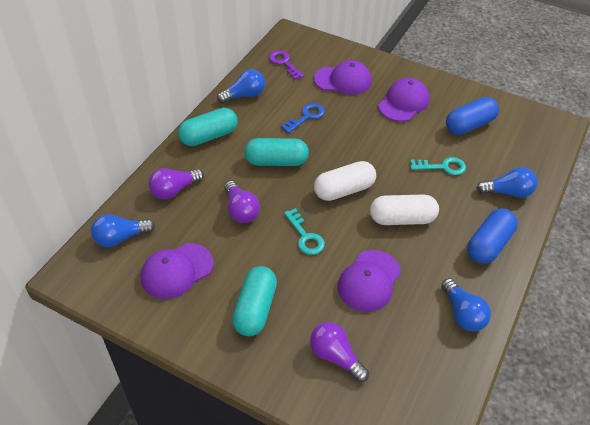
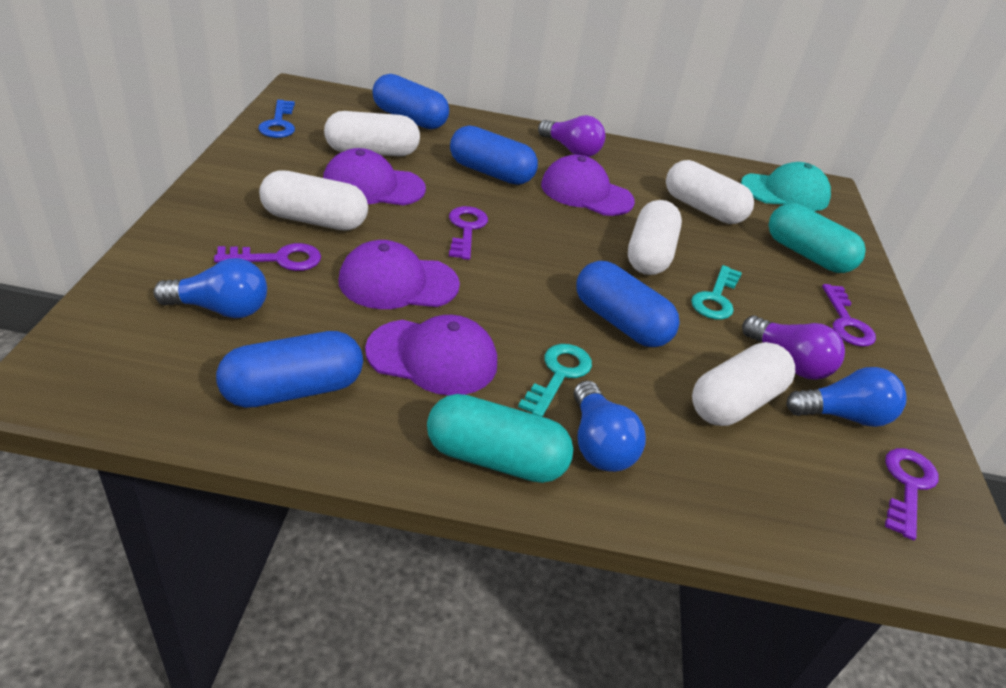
blue capsule: [446,97,499,135] [467,208,518,264] = 2 -> [216,331,363,408] [372,74,449,129] [450,125,538,185] [576,261,680,347] = 4
blue light bulb: [91,214,155,247] [217,69,265,103] [441,278,491,332] [476,167,537,198] = 4 -> [153,258,267,318] [574,381,646,472] [786,367,906,427] = 3
purple key: [269,50,304,80] = 1 -> [214,243,321,271] [449,206,488,260] [822,284,876,347] [885,448,939,540] = 4
purple light bulb: [149,168,204,199] [224,181,260,223] [310,322,369,382] = 3 -> [538,115,606,157] [742,315,845,380] = 2
turquoise cap: none = 0 -> [741,162,831,211] = 1
turquoise capsule: [178,108,237,146] [232,266,277,336] [244,138,309,166] = 3 -> [427,394,573,483] [769,203,866,273] = 2
white capsule: [314,161,376,201] [370,195,439,225] = 2 -> [259,170,368,231] [324,111,420,156] [628,200,682,275] [666,160,754,224] [692,342,795,426] = 5

